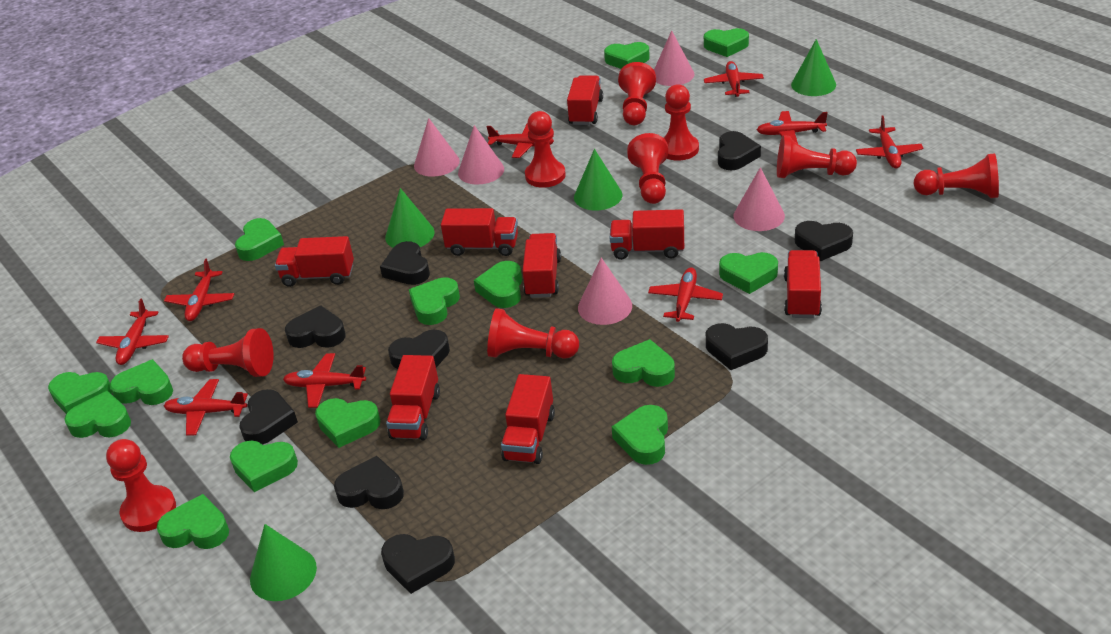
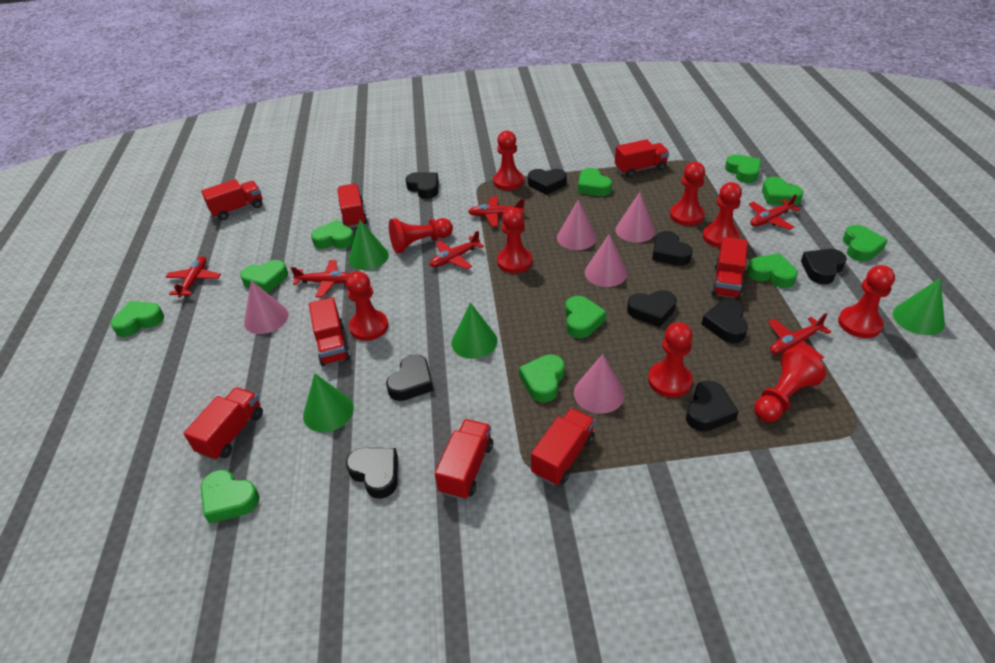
green heart: [48,372,112,414] [64,391,131,438] [110,359,173,405] [157,494,229,549] [230,441,298,492] [235,218,284,261] [315,398,380,448] [409,277,460,325] [474,261,522,308] [604,42,650,69] [612,339,675,387] [612,405,668,465] [704,28,749,57] [719,252,778,294] = 14 -> [111,301,164,337] [201,470,260,523] [240,260,288,293] [311,220,354,249] [519,354,565,402] [565,296,607,338] [578,168,612,196] [725,154,761,183] [747,253,798,288] [762,177,803,205] [843,225,888,262] = 11
red plane: [96,298,169,365] [164,259,234,321] [164,379,248,435] [283,353,366,408] [486,124,554,158] [648,267,723,322] [704,61,764,97] [757,111,828,144] [856,116,924,169] = 9 -> [166,256,221,298] [291,260,350,297] [430,231,484,269] [468,196,525,227] [749,194,800,230] [768,313,831,360] = 6

